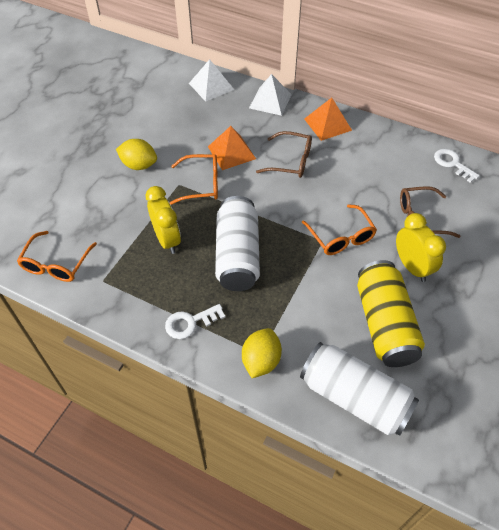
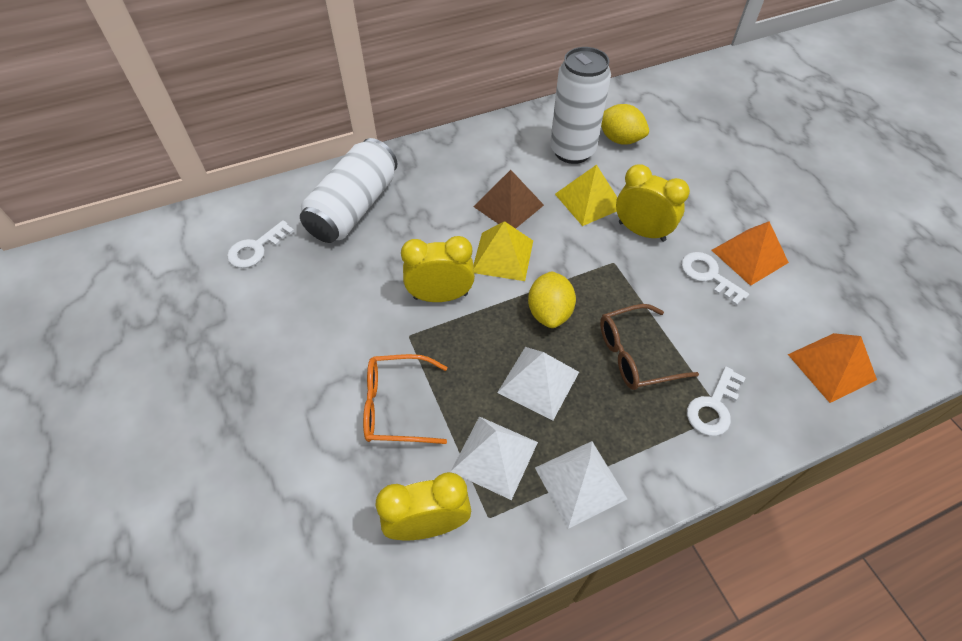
brown glasses: [256,131,312,178] [400,186,461,238] = 2 -> [600,304,699,390] = 1
brown pyramid: none = 0 -> [474,170,544,229] = 1
orange glasses: [17,231,97,282] [170,154,218,205] [302,204,377,255] = 3 -> [363,354,447,444] = 1
white key: [165,304,225,339] [434,149,480,183] = 2 -> [227,220,294,268] [681,252,749,306] [687,367,746,436] = 3
white pyramid: [189,59,234,102] [249,74,292,116] = 2 -> [450,416,538,500] [497,347,579,420] [535,441,627,529] = 3
yellow can: [357,260,425,367] = 1 -> none = 0
yellow clock: [146,186,181,254] [396,213,446,282] = 2 -> [376,472,471,540] [401,236,475,302] [616,164,690,242] = 3
yellow pyramid: none = 0 -> [473,221,533,281] [555,165,617,226] = 2

